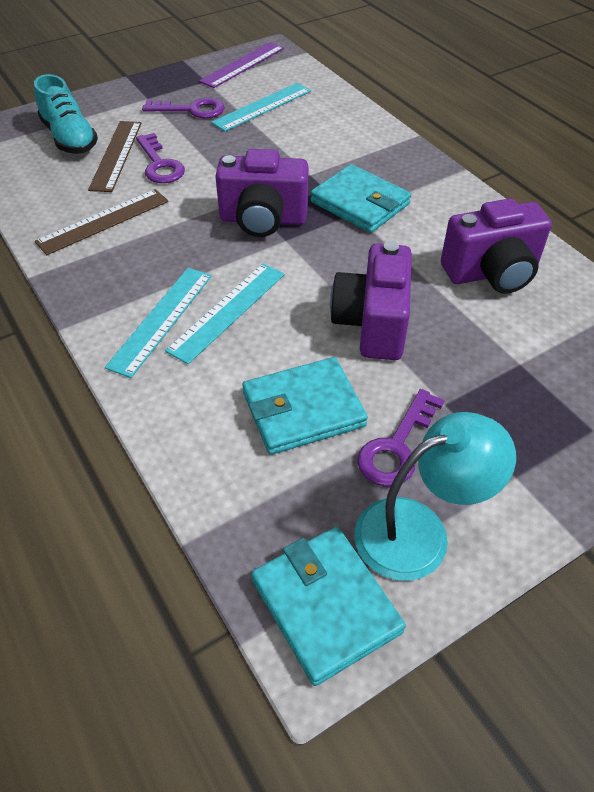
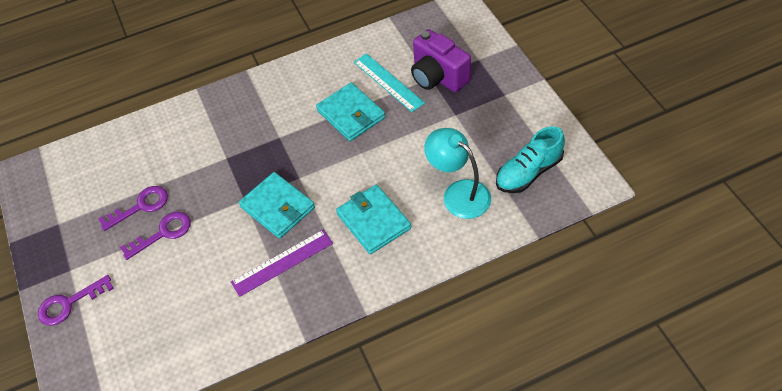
brown ruler: [35,189,169,255] [88,121,142,192] = 2 -> none = 0
purple camera: [215,149,308,237] [330,241,412,360] [441,198,552,294] = 3 -> [411,29,471,92] = 1
turquoise ruler: [105,268,212,378] [165,263,285,364] [211,83,311,132] = 3 -> [354,53,425,112] = 1

